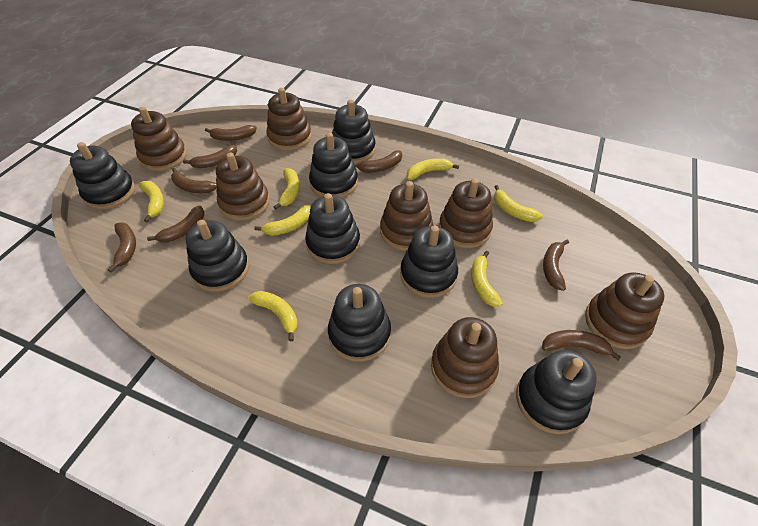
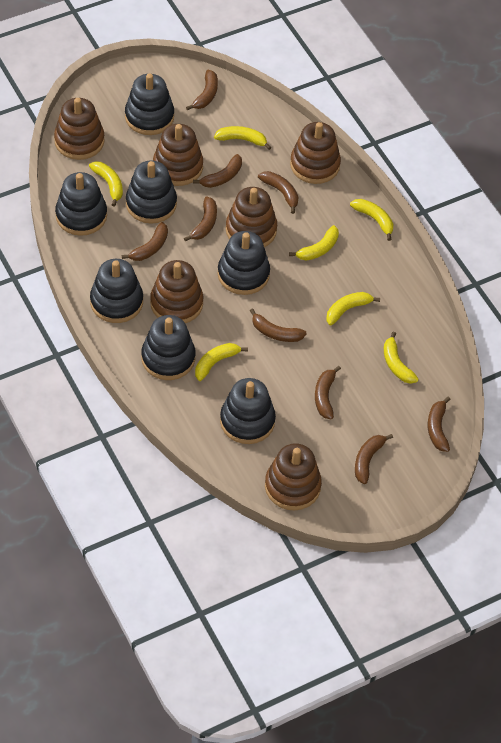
black stacking toy: [70,142,135,210] [186,220,249,292] [305,193,360,264] [309,133,358,198] [328,284,391,362] [332,100,376,164] [400,225,458,298] [516,350,597,434] = 8 -> [55,172,107,236] [90,259,143,323] [125,73,174,135] [126,160,177,224] [141,315,196,380] [218,231,270,295] [220,378,276,444] = 7
brown banana: [108,222,136,272] [147,205,204,243] [171,168,217,193] [183,145,237,168] [205,125,257,141] [354,151,402,173] [542,330,621,360] [543,240,569,291] = 8 -> [122,222,168,261] [184,196,217,241] [186,70,218,110] [193,154,242,188] [250,308,307,342] [258,171,299,214] [315,366,341,419] [355,434,393,484] [428,397,450,452] = 9
brown stacking toy: [131,107,187,171] [216,153,270,221] [266,88,312,151] [380,181,433,251] [431,317,499,398] [439,178,493,248] [585,272,664,349] = 7 -> [54,98,105,160] [150,260,203,323] [153,124,203,186] [226,187,277,247] [265,443,322,510] [290,122,341,184] = 6

